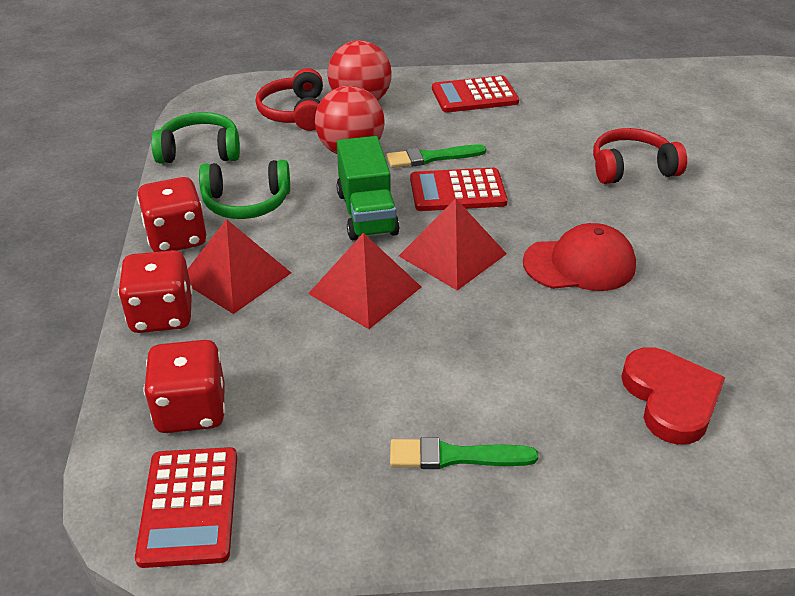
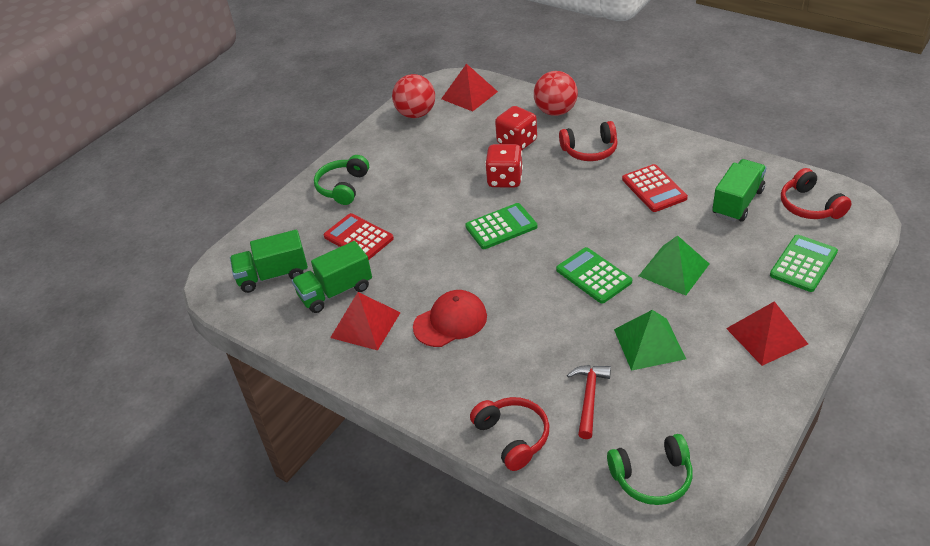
green brush: [386,144,486,168] [390,437,539,469] = 2 -> none = 0
green calculator: none = 0 -> [465,203,538,249] [556,247,632,304] [770,235,838,292] = 3
green pyramid: none = 0 -> [614,310,686,371] [639,236,709,296] = 2
green truck: [337,136,400,240] = 1 -> [230,230,308,293] [292,241,372,313] [712,159,767,222] = 3
red calculator: [135,447,237,568] [410,168,508,211] [432,76,519,113] = 3 -> [323,213,394,260] [622,164,688,212] = 2
red dice: [118,250,193,333] [137,177,206,252] [143,340,226,433] = 3 -> [485,144,523,187] [495,106,537,150] = 2
red hammer: none = 0 -> [567,365,611,439] = 1
red headphones: [256,68,323,131] [593,128,687,184] = 2 -> [470,397,549,471] [559,121,618,161] [781,168,851,219] = 3
red heart: [621,347,725,445] = 1 -> none = 0

